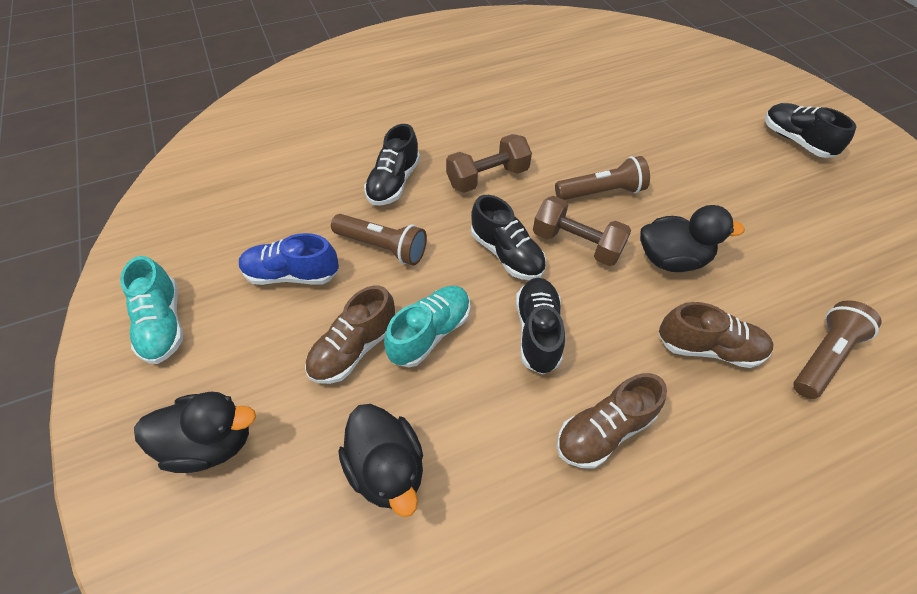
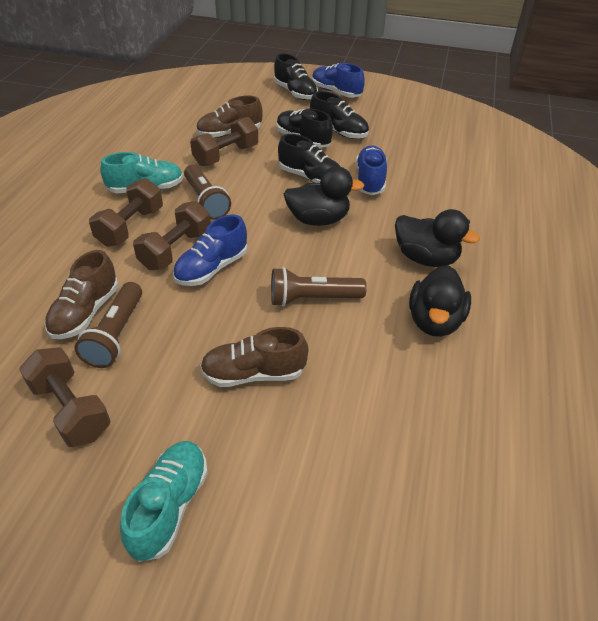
blue shoe: [239,233,339,285] = 1 -> [173,214,247,286] [312,63,365,98] [356,146,387,195] = 3
brown dumbbell: [446,134,532,193] [533,196,631,266] = 2 -> [19,348,110,447] [89,178,163,247] [133,201,211,270] [190,117,258,166] = 4

